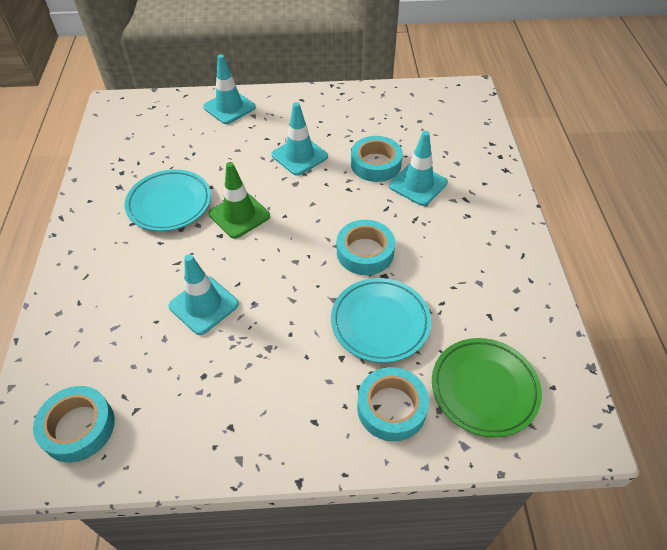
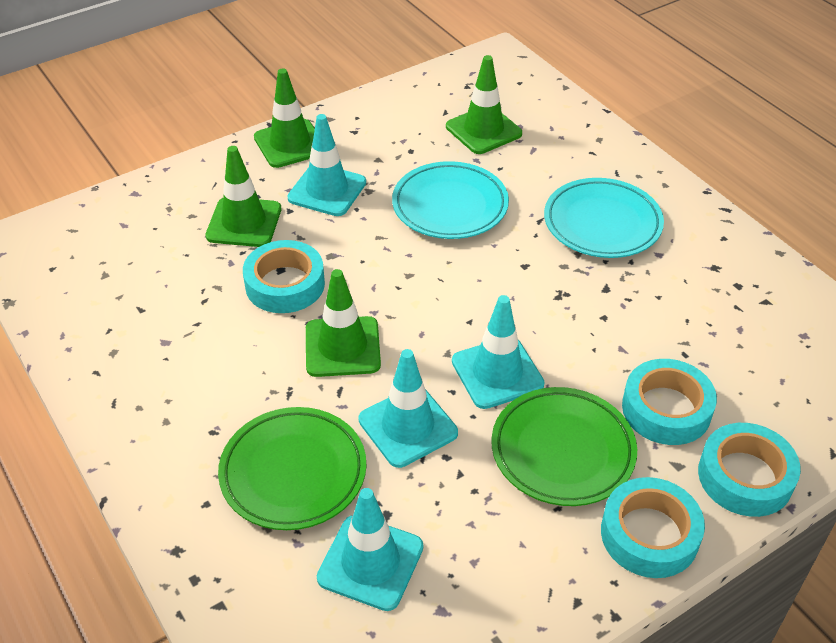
green plate: [432,338,542,437] = 1 -> [218,407,366,530] [491,387,637,506] = 2
green traffic cone: [209,162,270,239] = 1 -> [205,146,281,247] [254,68,315,168] [306,269,381,377] [446,55,522,154] = 4

